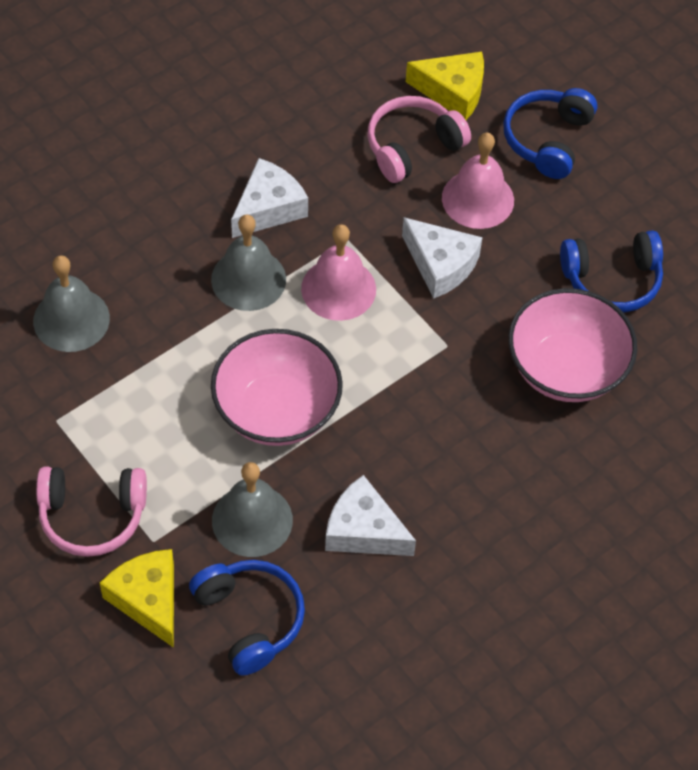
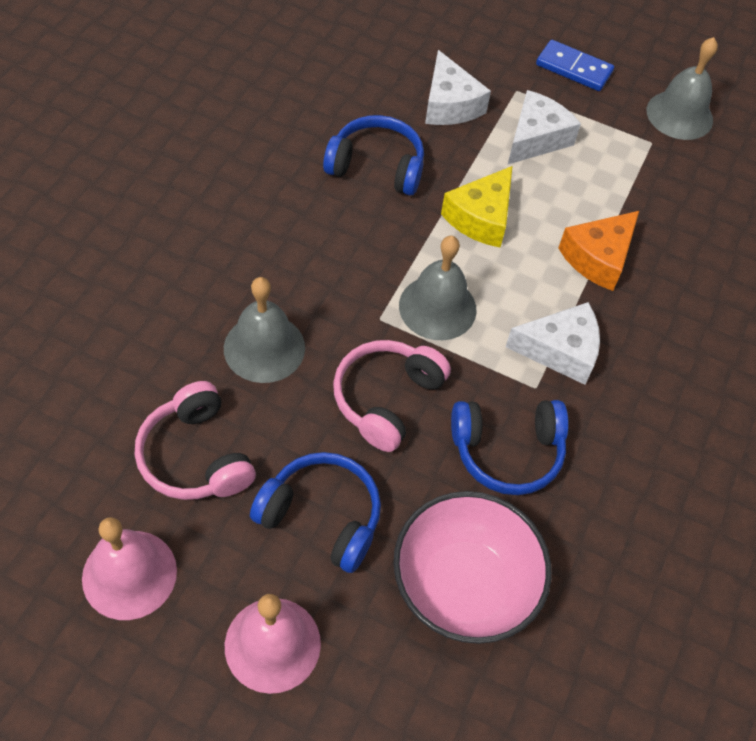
blue domino: none = 0 -> [536,40,614,91] = 1
orange cheese: none = 0 -> [558,211,639,291] = 1
pink bowl: [211,329,343,446] [508,288,637,402] = 2 -> [393,491,552,644] = 1
yellow cheese: [100,549,174,648] [406,52,484,120] = 2 -> [441,166,513,247] = 1

